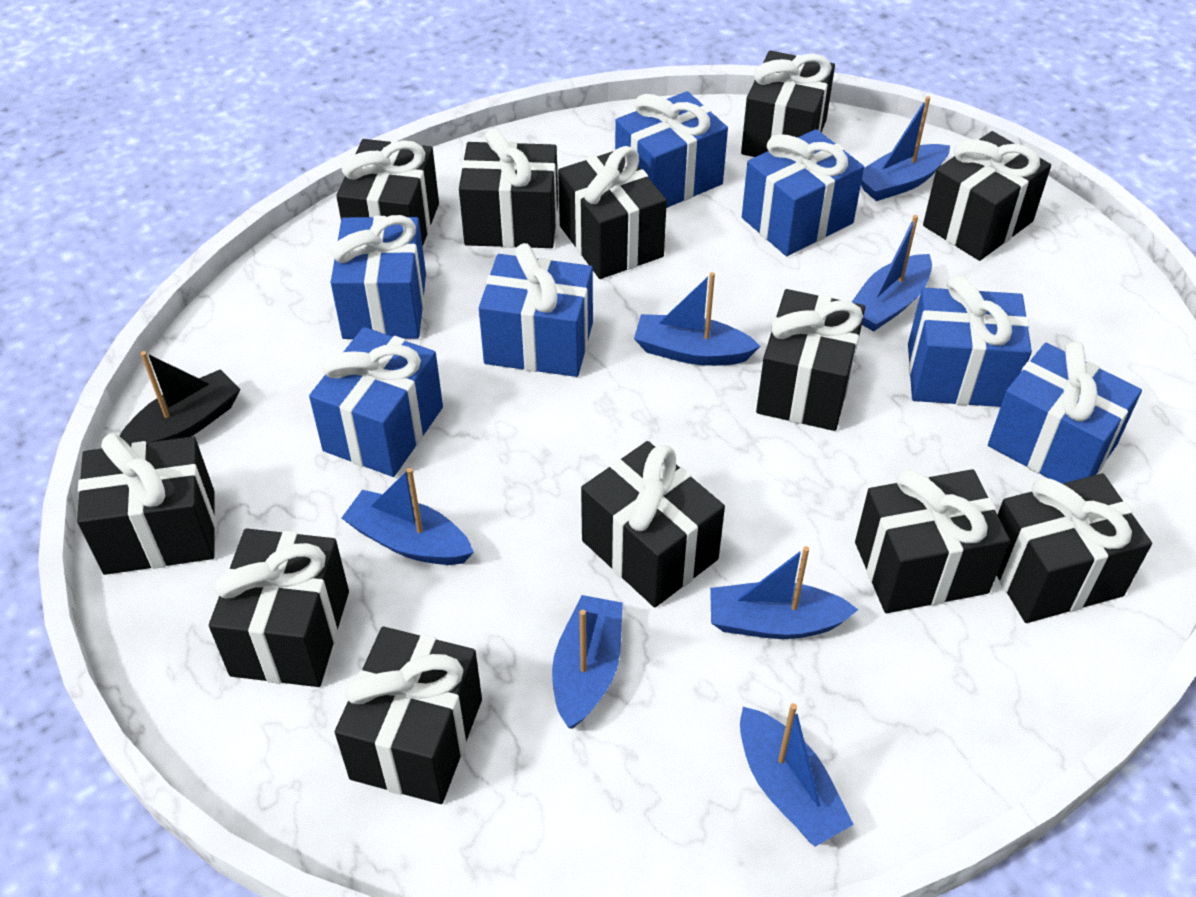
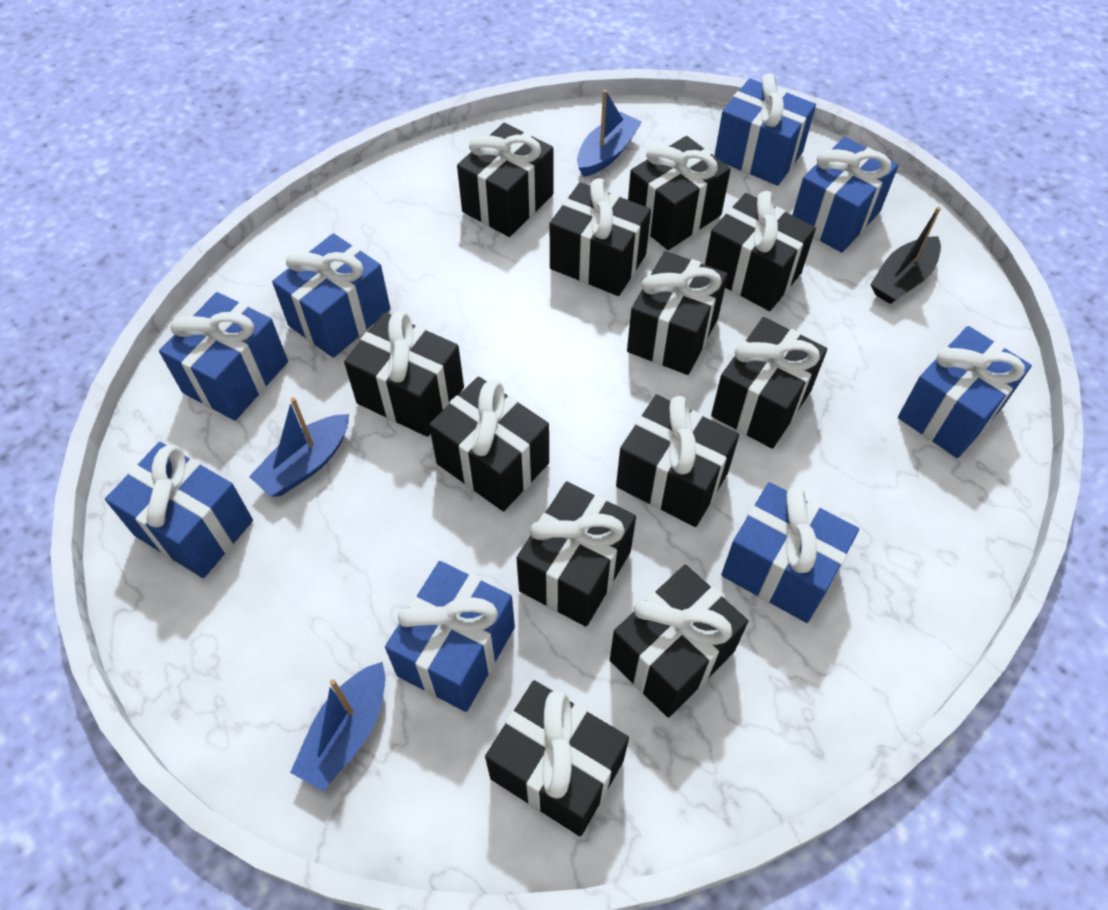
blue boat: [342,468,474,565] [552,595,623,729] [634,272,761,366] [710,546,858,639] [740,703,854,847] [852,215,932,332] [861,96,950,201] = 7 -> [249,397,349,497] [290,662,385,791] [577,90,642,177] = 3
blue gift: [309,327,443,477] [331,215,426,339] [479,243,593,377] [615,91,728,208] [742,129,864,256] [908,276,1032,407] [988,342,1142,484] = 7 -> [105,442,253,578] [159,292,288,420] [272,233,391,358] [385,561,515,712] [714,73,816,186] [721,482,859,623] [792,137,899,253] [898,326,1032,458] = 8

